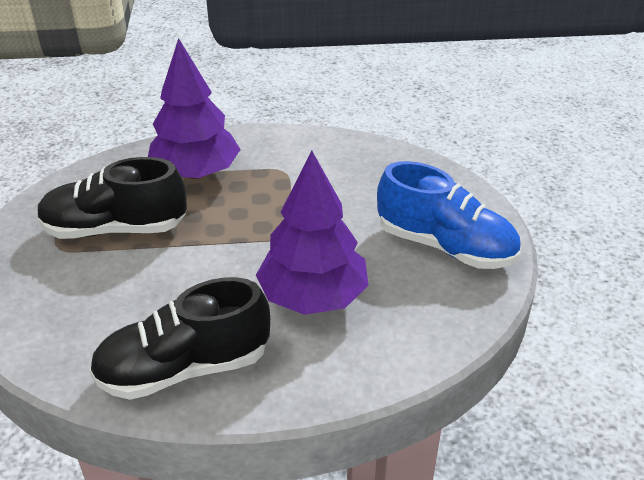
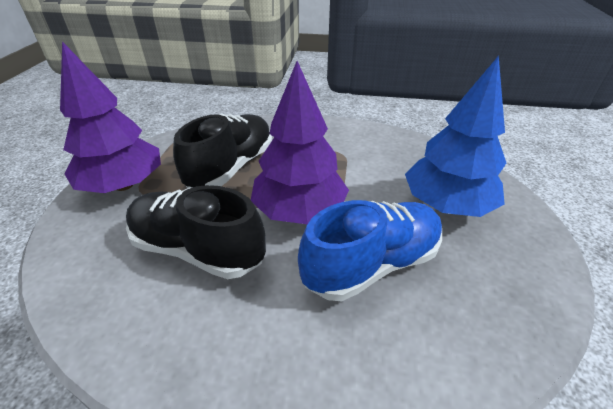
blue tree: none = 0 -> [405,56,506,217] = 1

